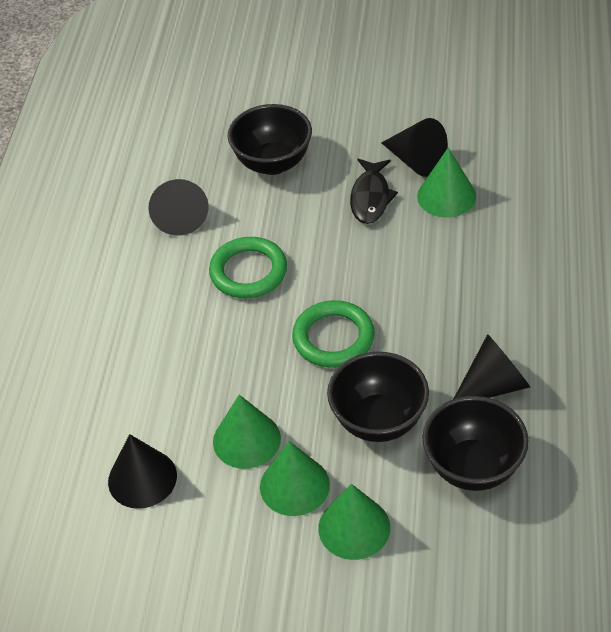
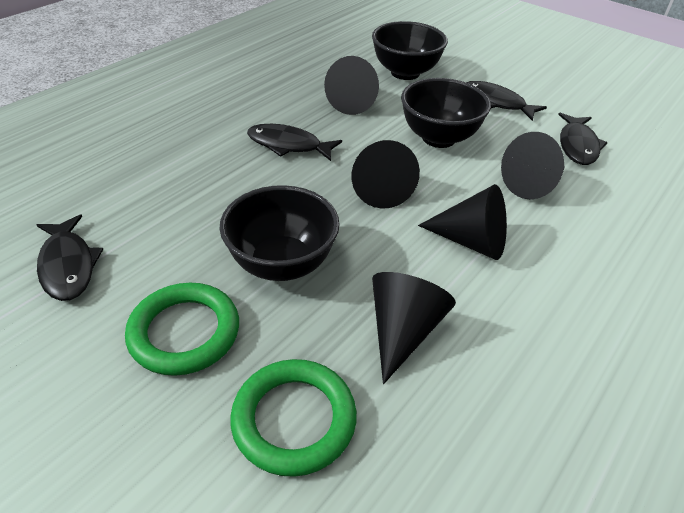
black cone: [108,434,177,509] [149,179,209,236] [381,118,448,177] [454,334,530,399] = 4 -> [324,56,379,115] [352,140,420,209] [372,272,456,384] [418,184,507,260] [501,132,565,199] = 5
black fish: [350,159,398,224] = 1 -> [37,214,103,301] [247,124,342,161] [466,81,547,121] [558,113,608,165] = 4
green cone: [213,395,281,469] [260,441,330,516] [318,484,390,560] [417,147,476,218] = 4 -> none = 0

